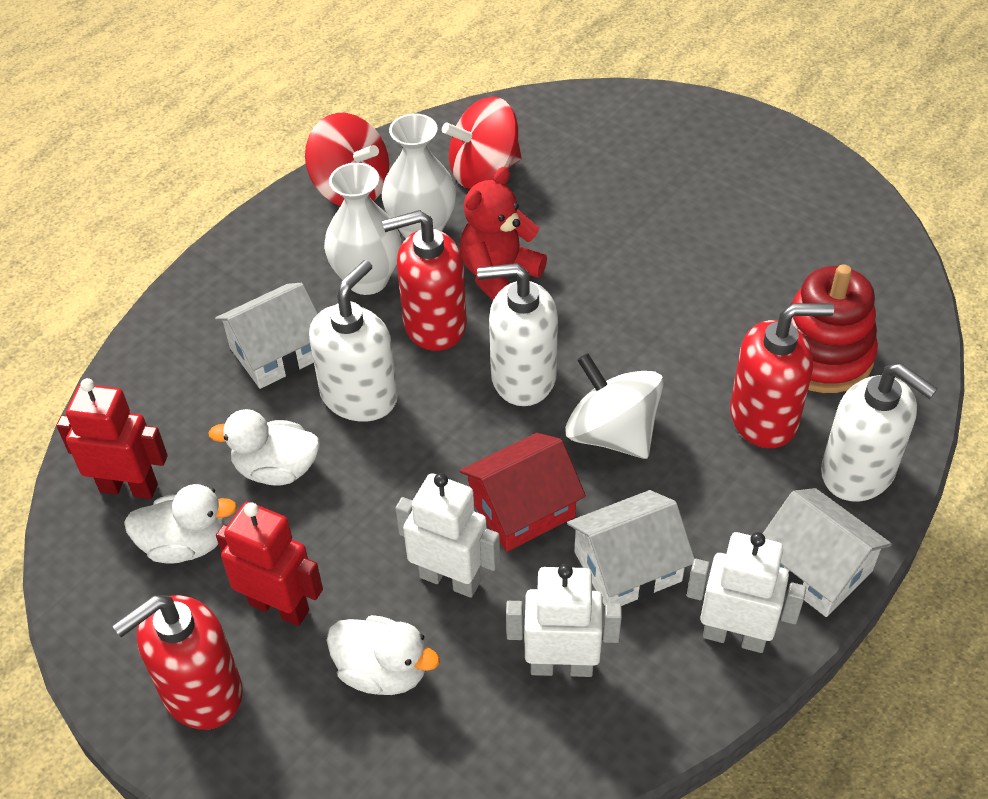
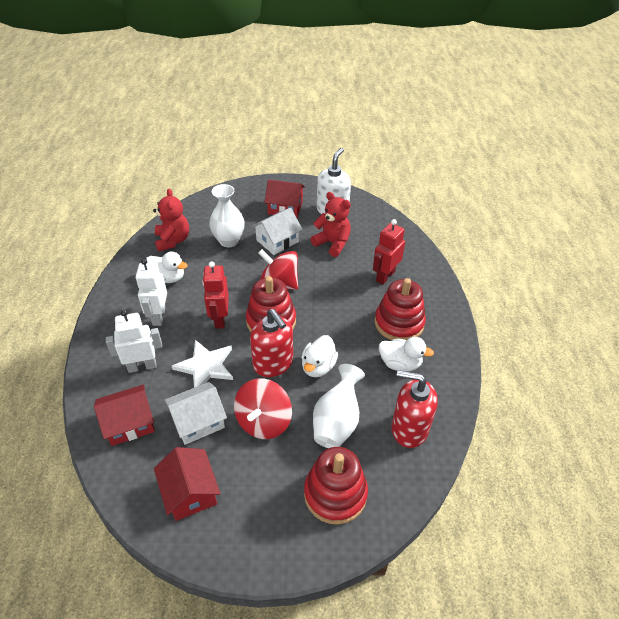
red house: [460,433,586,552] = 1 -> [94,384,155,446] [154,447,221,521] [264,180,305,218] = 3
red soap dispenser: [113,595,243,730] [382,210,467,351] [730,303,834,448] = 3 -> [250,309,293,377] [392,370,438,448] = 2
red stacking toy: [789,264,878,393] = 1 -> [246,276,296,332] [304,447,368,525] [375,278,426,340] = 3
red teddy bear: [460,167,547,300] = 1 -> [153,188,189,252] [310,192,351,257] = 2
white house: [215,283,318,389] [567,490,695,606] [762,488,892,617] = 3 -> [164,382,227,445] [252,208,303,255] = 2
white robot: [395,473,500,598] [506,564,622,677] [687,532,806,653] = 3 -> [106,310,162,373] [136,259,167,326] = 2
white soap dispenser: [309,260,398,422] [477,263,558,406] [821,363,938,502] = 3 -> [317,148,351,215] = 1
white spinning top: [565,353,664,459] = 1 -> none = 0
white star: none = 0 -> [172,340,233,388] = 1

